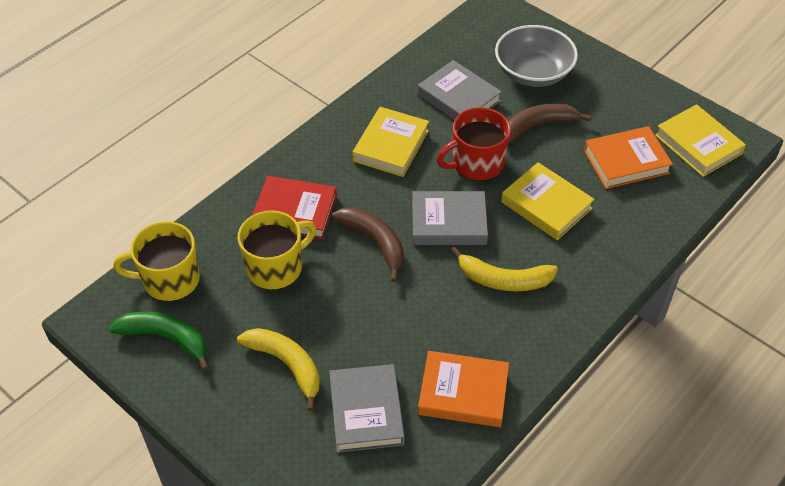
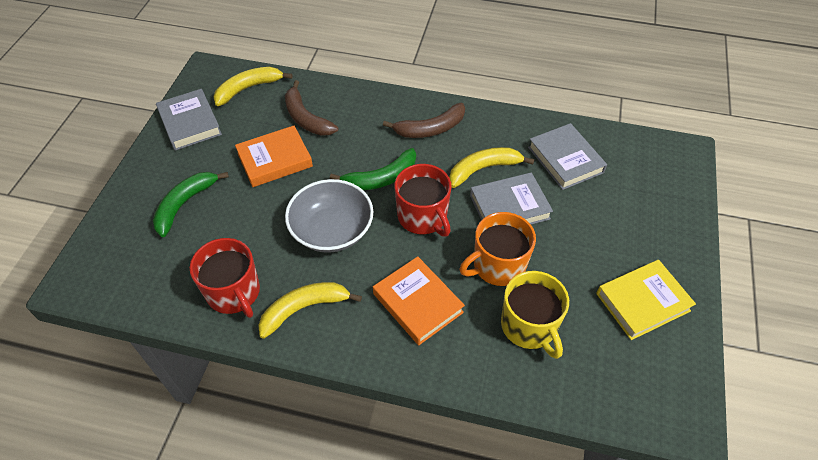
green banana: [109,312,209,371] = 1 -> [153,172,229,237] [330,148,416,190] = 2
orange mug: none = 0 -> [459,212,536,286] = 1
red book: [252,176,337,239] = 1 -> none = 0
red mug: [437,107,511,181] = 1 -> [190,238,260,318] [395,164,452,237] = 2
yellow banana: [237,328,320,411] [450,246,558,291] = 2 -> [214,67,293,106] [258,282,362,339] [449,147,535,188] = 3
yellow book: [353,107,429,177] [501,162,595,240] [655,104,746,177] = 3 -> [596,260,696,340] = 1
yellow mug: [113,221,200,301] [238,210,316,290] = 2 -> [501,271,569,359] = 1

